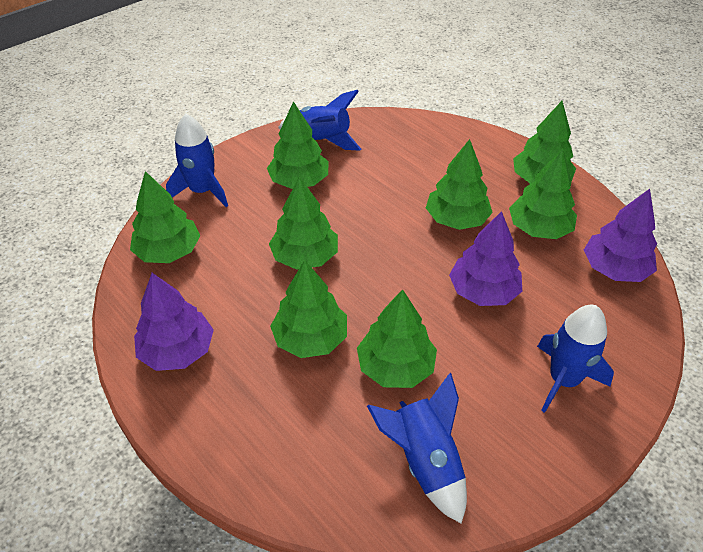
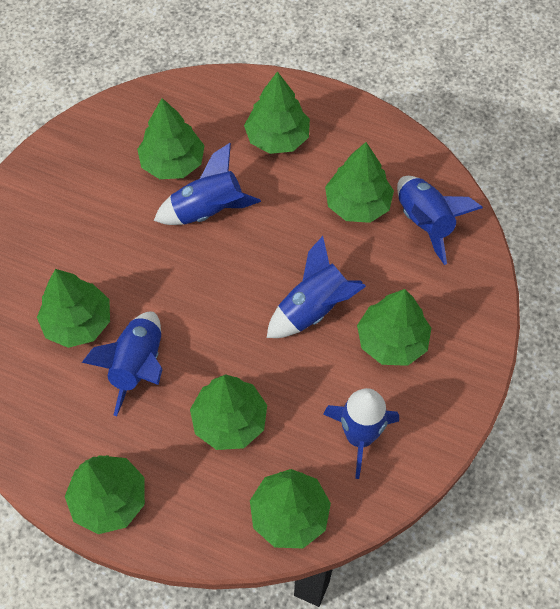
blue rocket: [166,114,228,207] [278,90,362,151] [367,373,467,523] [537,305,614,413] = 4 -> [82,312,163,416] [154,143,261,225] [267,236,366,338] [323,388,399,479] [397,176,483,265] = 5
purple tree: [134,273,214,371] [449,211,522,306] [584,189,657,282] = 3 -> none = 0

